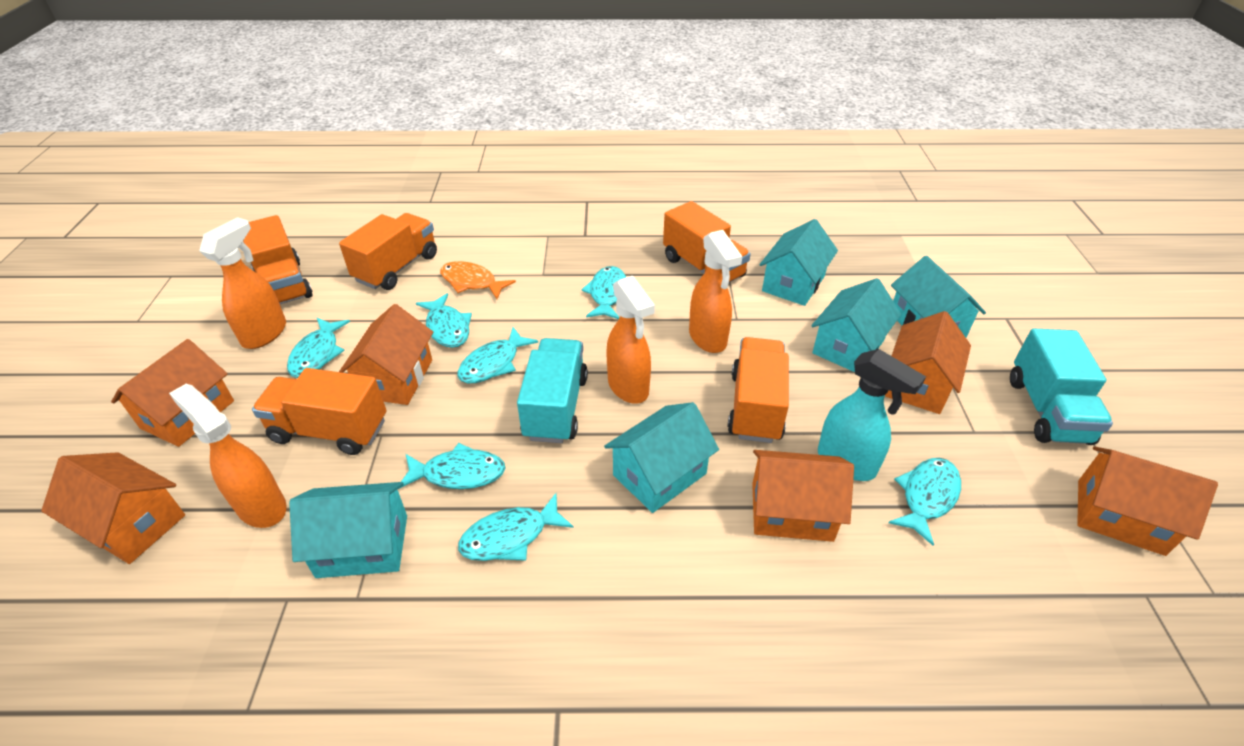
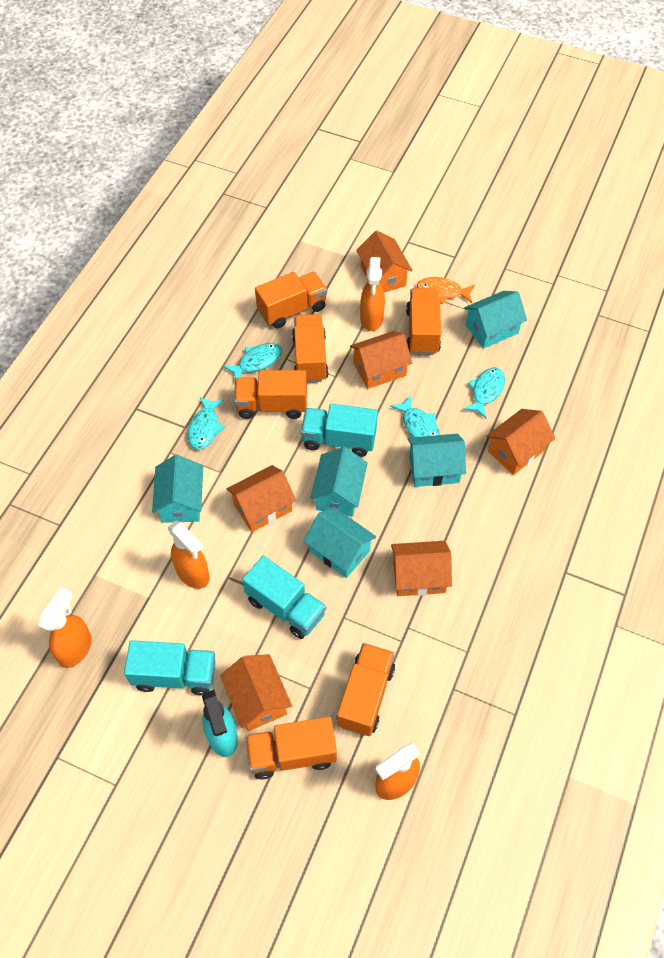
orange truck: [243,215,313,304] [252,368,386,455] [339,213,437,290] [663,201,751,283] [727,337,789,443] = 5 -> [234,370,307,419] [245,717,337,780] [255,272,327,329] [292,314,329,383] [337,643,395,736] [406,288,441,355] = 6
turquoise fish: [287,318,350,378] [400,443,505,489] [416,293,472,348] [458,327,538,383] [458,493,574,561] [581,266,626,319] [889,458,961,546] = 7 -> [188,396,225,450] [223,343,282,379] [390,395,440,437] [463,367,505,419] = 4
turquoise truck: [517,338,588,443] [1010,329,1113,445] = 2 -> [124,640,216,696] [242,556,326,639] [301,404,378,457] = 3

